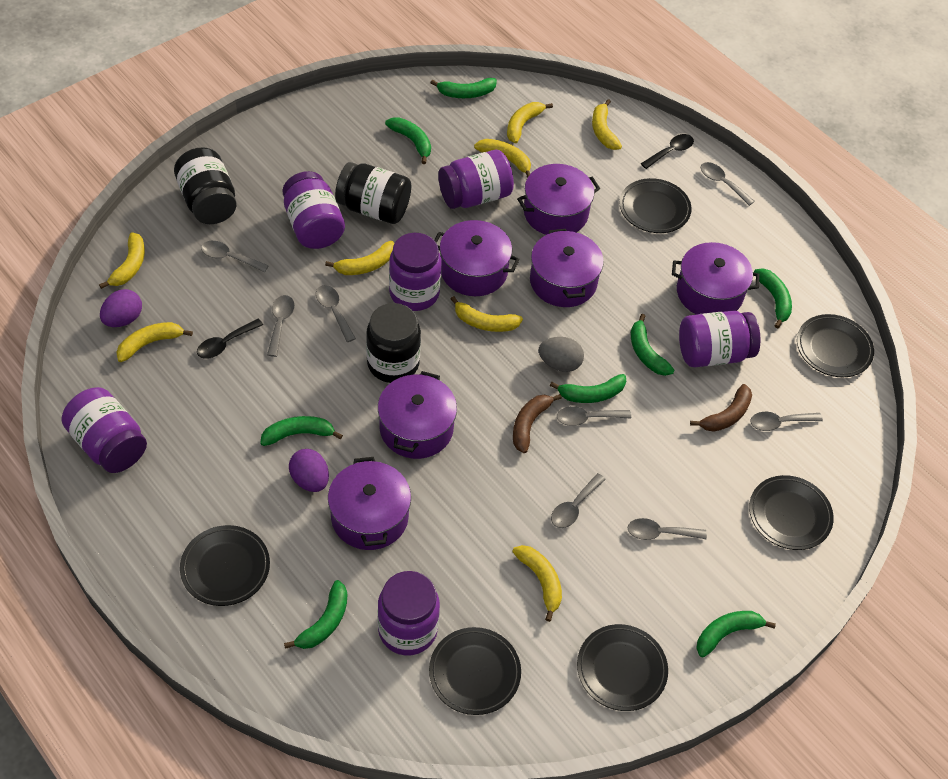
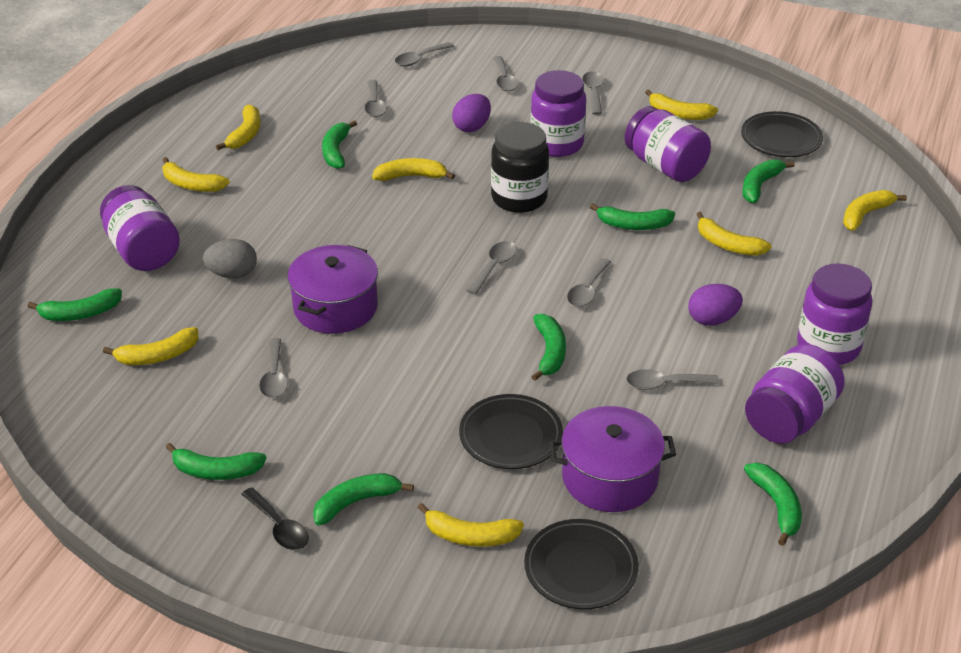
black jar: [174,147,237,224] [335,162,411,224] [366,303,421,383] = 3 -> [491,122,549,213] = 1
black plate: [180,525,270,606] [429,627,521,715] [577,624,668,711] [619,178,692,233] [749,475,834,550] [797,314,874,377] = 6 -> [459,394,563,469] [524,519,639,609] [741,111,823,157] = 3
black spoon: [197,319,263,359] [641,134,694,169] = 2 -> [241,487,309,550] = 1
brown banana: [513,394,562,453] [690,384,752,432] = 2 -> none = 0
purple jar: [62,387,147,473] [282,171,345,249] [378,571,440,656] [389,233,442,311] [438,150,514,209] [679,311,761,367] = 6 -> [100,185,180,271] [531,70,586,157] [625,106,711,182] [745,344,845,444] [797,264,873,365] = 5
purple pot: [328,457,411,550] [378,371,457,459] [434,220,520,296] [517,164,600,235] [530,229,604,307] [672,242,760,315] = 6 -> [288,245,378,334] [550,406,676,512] = 2

